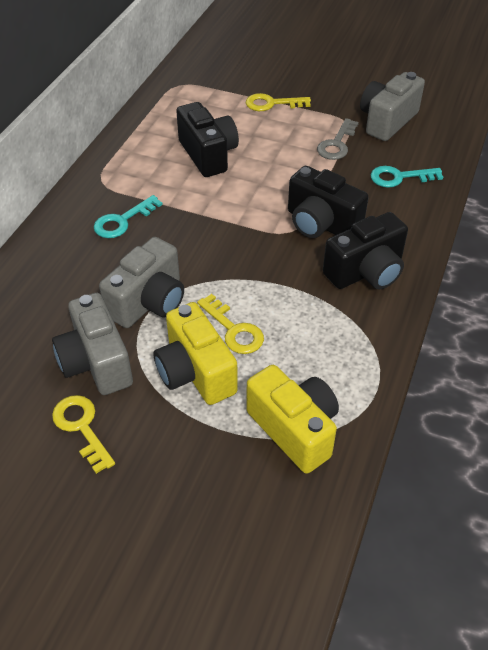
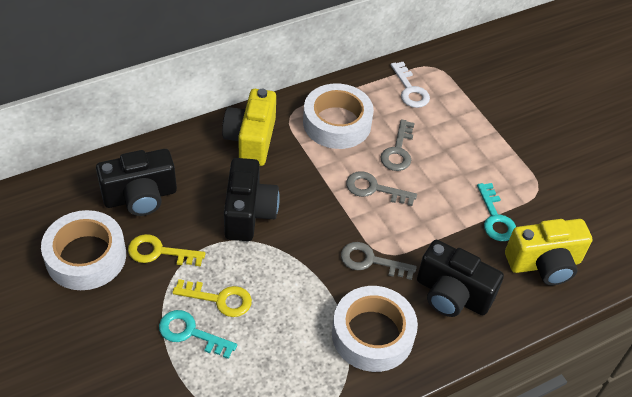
grey camera: [52,293,133,395] [99,237,184,328] [360,72,425,141] = 3 -> none = 0
grey key: [317,118,359,160] = 1 -> [341,242,417,280] [346,171,417,206] [380,119,415,171] = 3
white key: none = 0 -> [391,62,430,108] = 1
white tape: none = 0 -> [41,210,126,290] [303,83,374,149] [332,286,418,372] = 3
yellow key: [52,395,115,474] [197,294,264,354] [246,93,311,111] = 3 -> [128,234,205,266] [172,279,252,317] = 2

